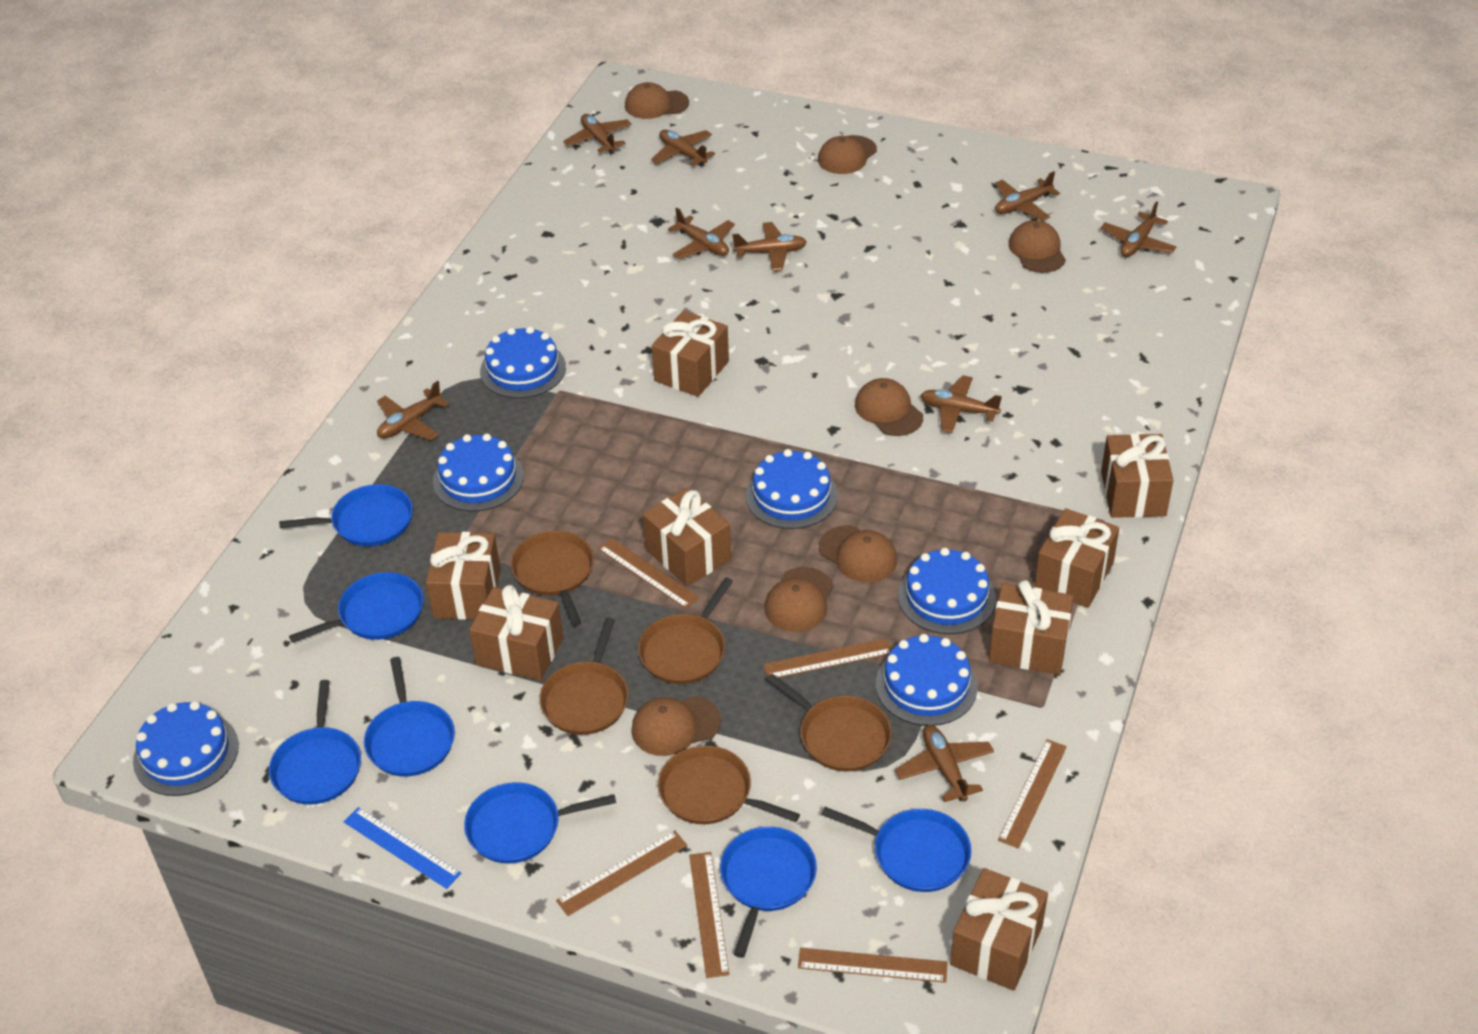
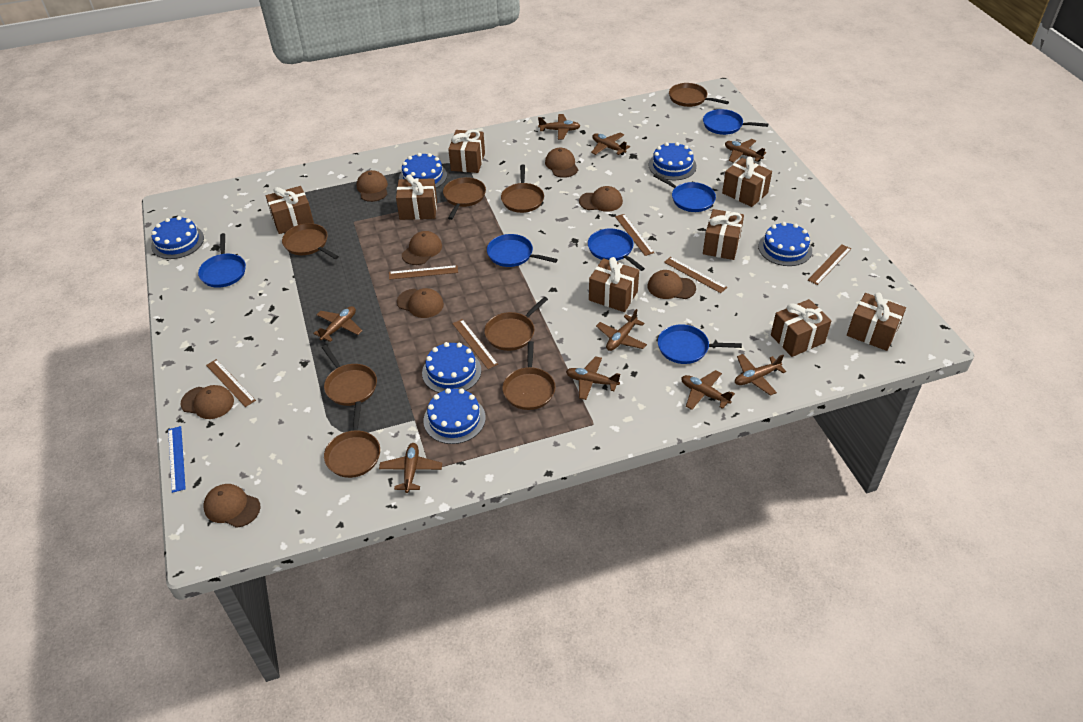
blue pan: [269,680,361,805] [279,484,413,546] [289,572,423,643] [364,657,455,776] [464,782,616,863] [720,827,817,958] [821,807,972,892] = 7 -> [198,233,246,288] [487,234,558,267] [588,228,645,271] [653,174,716,212] [658,324,742,364] [703,109,768,135] = 6
brown cap: [625,82,689,119] [631,696,721,756] [765,567,834,632] [818,135,877,174] [819,525,897,582] [855,378,923,436] [1009,220,1066,273] = 7 -> [180,385,234,419] [204,484,260,528] [357,170,388,202] [397,288,444,318] [402,231,442,265] [545,147,578,178] [579,186,623,212] [648,270,696,299] = 8
brown pan: [511,531,594,626] [539,617,629,735] [638,577,733,684] [658,746,800,824] [766,674,892,772] = 5 -> [282,223,339,259] [322,345,377,406] [324,402,380,478] [443,177,486,220] [484,297,548,351] [501,164,544,213] [502,341,556,410] [669,83,729,107] = 8

